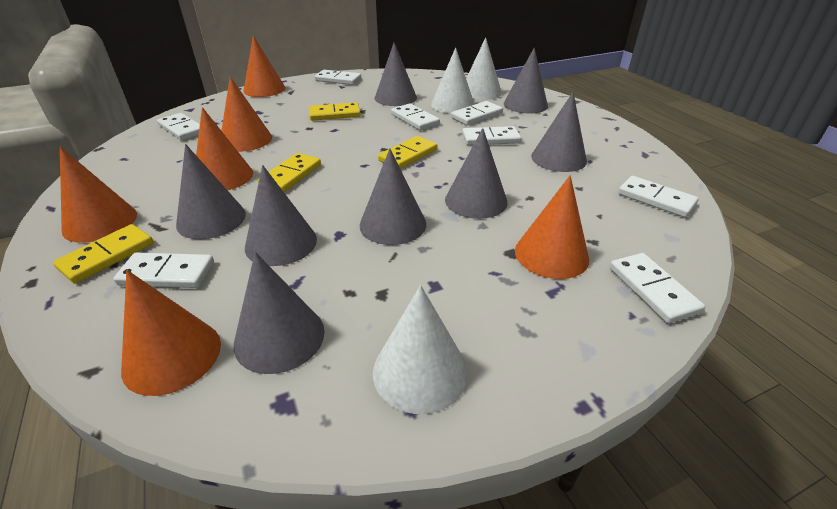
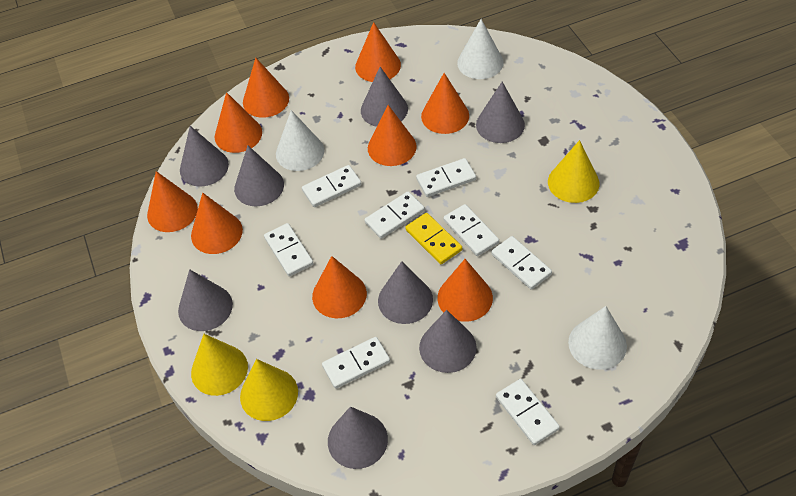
orange cone: [60,147,137,243] [121,270,221,396] [196,107,253,190] [222,77,272,152] [243,35,285,97] [515,175,589,279] = 6 -> [147,171,198,232] [191,193,243,254] [215,92,262,153] [243,58,289,118] [312,256,367,318] [355,22,401,82] [368,105,417,166] [421,73,469,134] [438,259,493,322] = 9
yellow cone: none = 0 -> [191,334,248,396] [240,359,298,421] [548,140,599,203] = 3
yellow domino: [53,224,154,284] [258,153,321,192] [309,102,361,121] [378,136,437,169] = 4 -> [405,213,462,264] = 1

